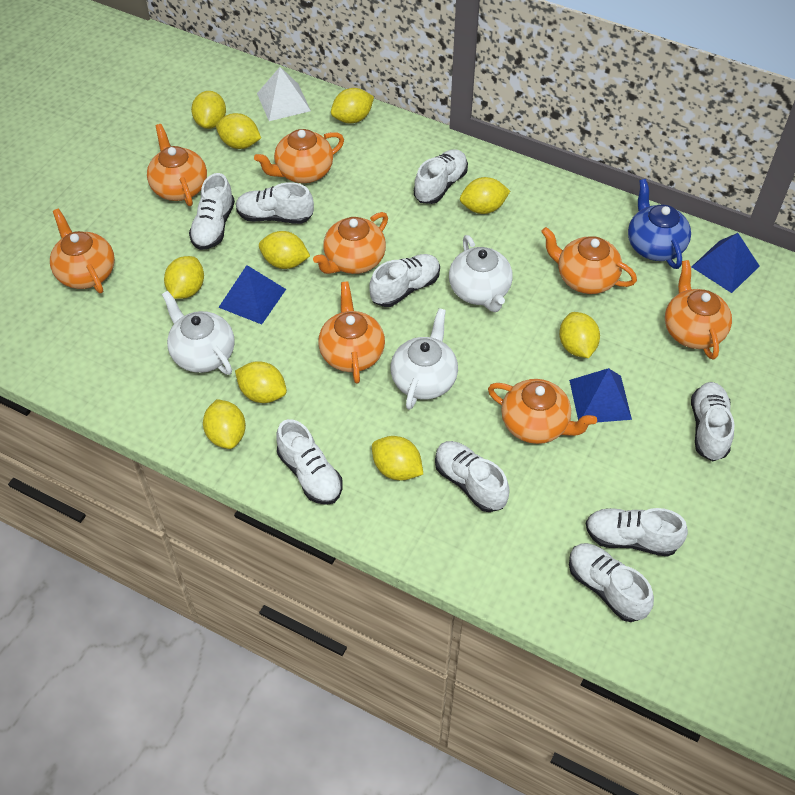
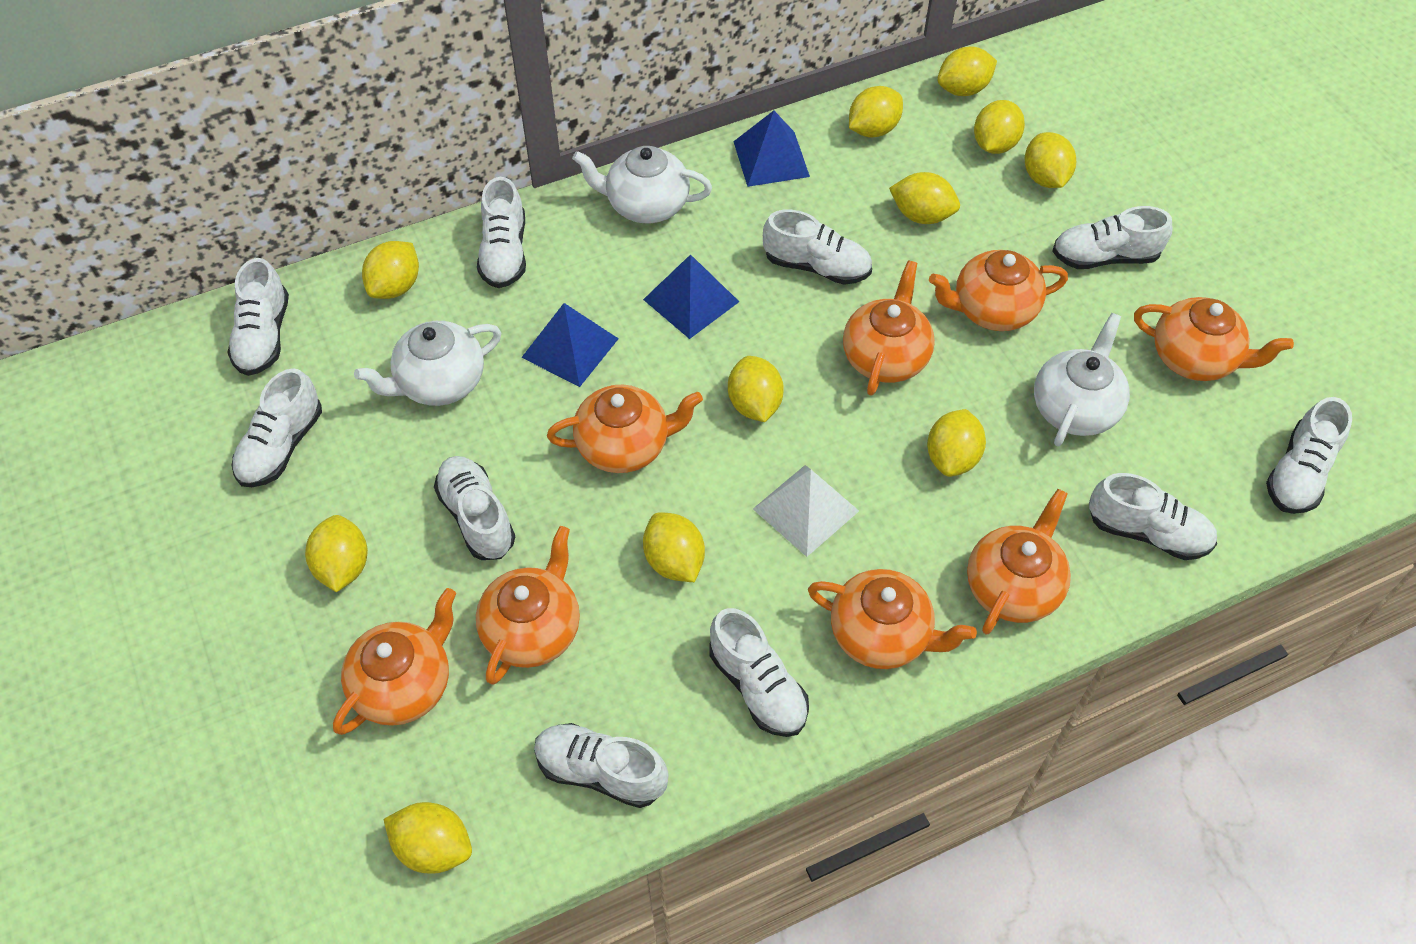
blue teapot: [628,179,691,269] = 1 -> none = 0
white shoe: [189,173,235,250] [236,183,314,224] [276,419,343,505] [370,254,440,307] [414,149,468,204] [435,441,510,512] [569,543,654,622] [586,508,688,557] [691,382,734,461] = 9 -> [227,258,289,376] [232,368,322,487] [434,456,515,560] [477,177,526,288] [534,723,669,808] [709,608,809,737] [763,209,872,285] [1053,206,1172,269] [1089,473,1217,560] [1266,397,1352,514] = 10
yellow lemon: [164,256,204,299] [191,91,226,129] [203,399,246,449] [216,113,261,149] [235,361,287,403] [259,231,310,269] [331,88,374,123] [372,436,423,481] [460,177,510,214] [559,312,600,358] = 10 -> [305,515,368,592] [362,241,419,299] [383,802,472,874] [643,512,705,582] [728,356,784,422] [849,86,903,137] [889,172,960,224] [927,409,986,477] [937,46,997,96] [974,100,1025,154] [1025,132,1076,188] = 11

